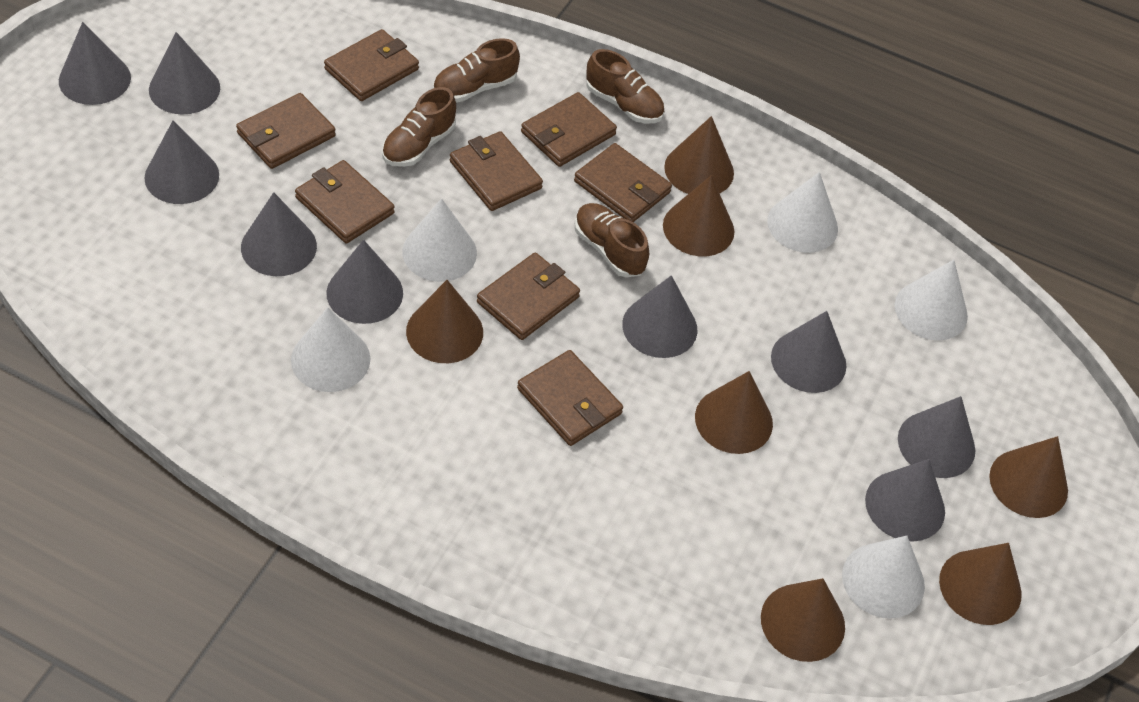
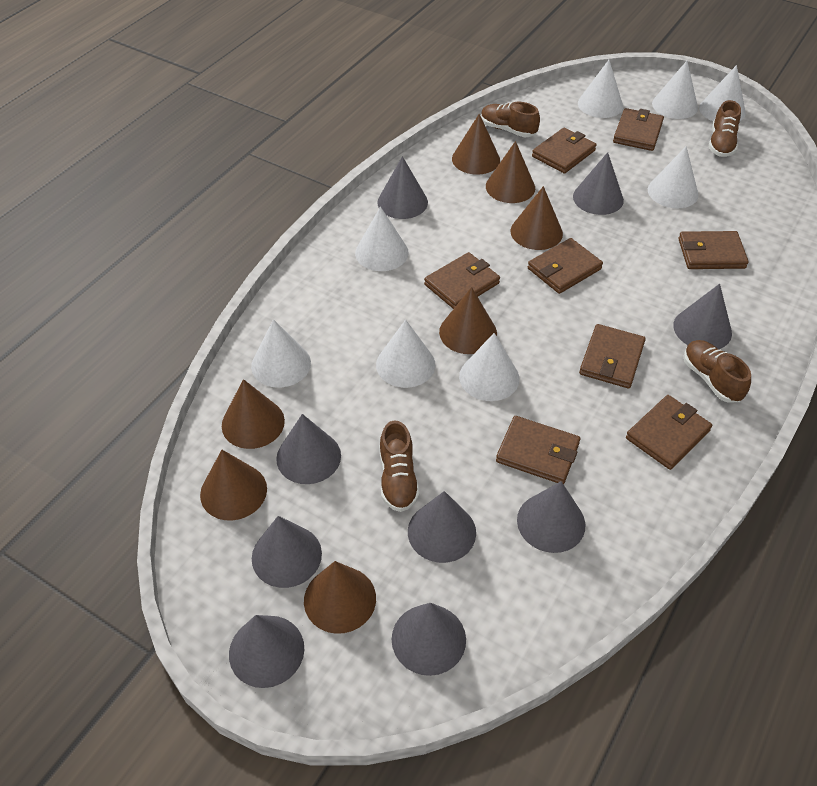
white cone: [291,307,370,392] [402,198,477,282] [767,172,838,253] [842,536,925,619] [895,260,968,341] = 5 -> [251,319,311,388] [355,207,409,271] [376,320,435,388] [459,333,519,401] [578,60,623,118] [648,146,699,208] [652,61,698,119] [699,65,746,121] = 8

